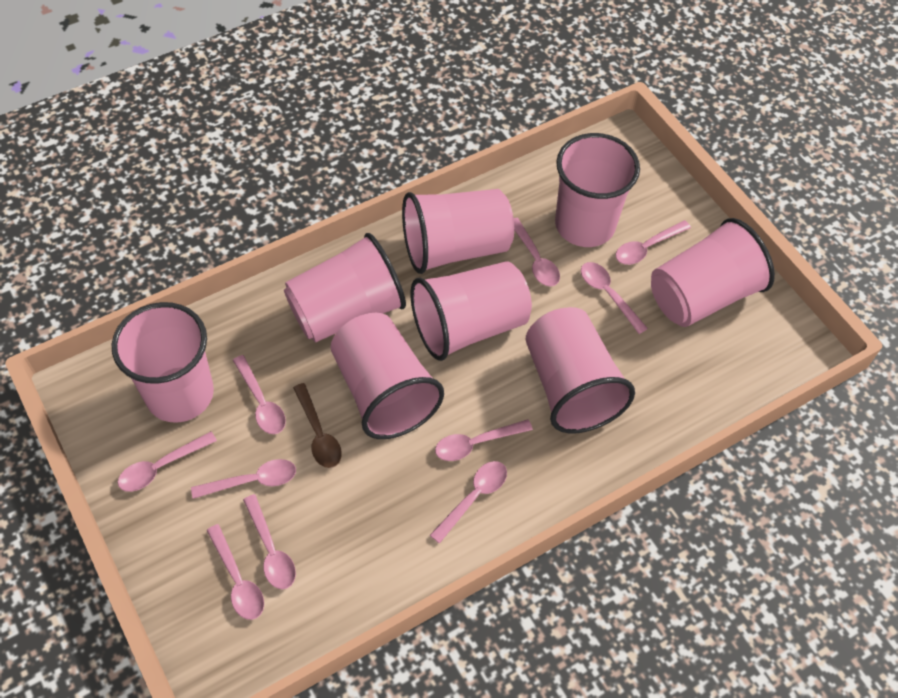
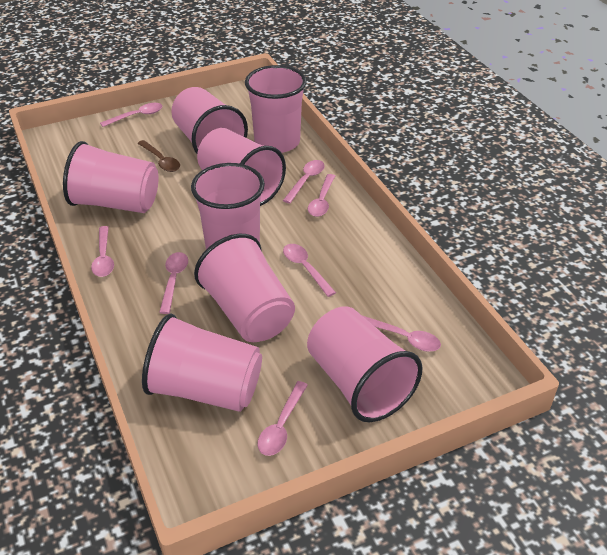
pink spoon: [118,432,217,492] [191,459,296,499] [206,524,264,620] [233,355,286,434] [243,494,296,589] [430,461,507,544] [435,419,533,461] [514,218,560,287] [581,262,648,334] [616,220,691,265] = 10 -> [91,226,114,277] [100,103,163,127] [159,252,188,314] [257,381,308,456] [283,160,325,203] [283,244,336,297] [308,174,335,217] [363,316,441,352] = 8

